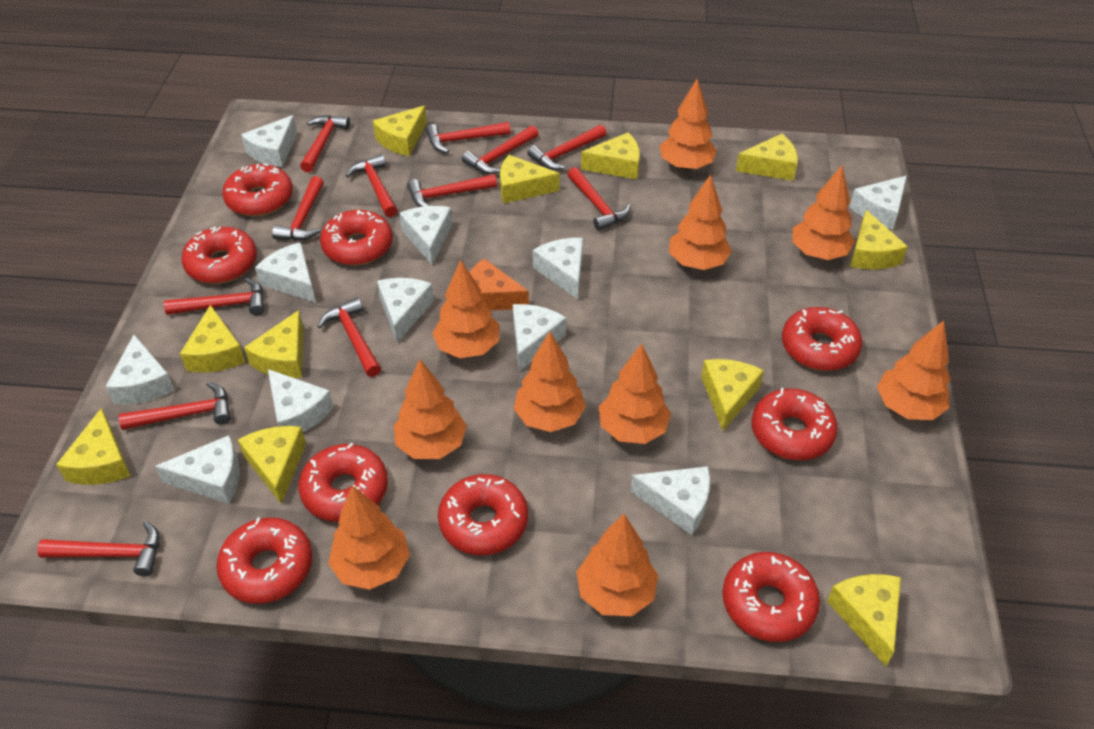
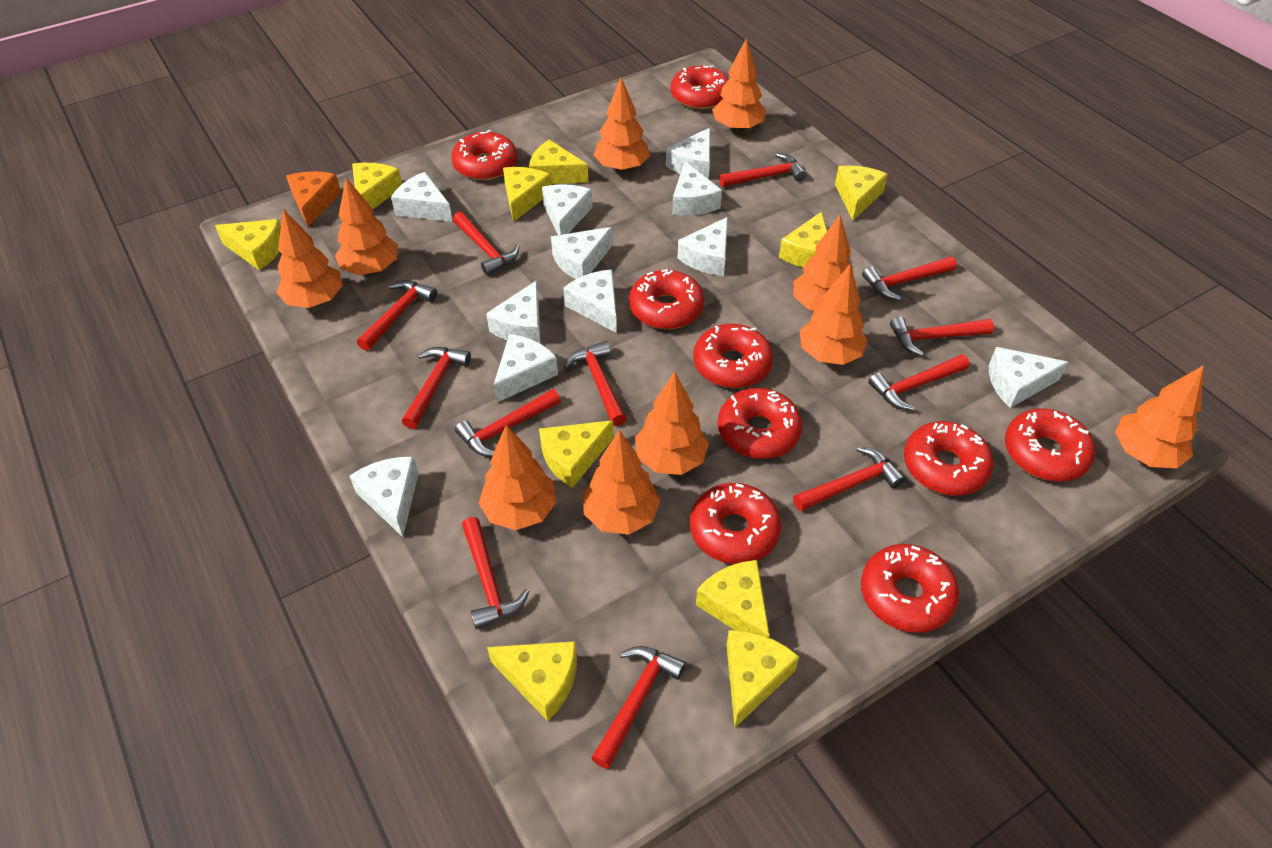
yellow cheese: [56,408,130,485] [180,305,245,372] [238,426,306,504] [244,310,304,378] [373,106,427,156] [500,155,560,204] [581,132,640,180] [701,359,764,431] [736,134,798,181] [827,574,901,666] [850,210,908,269] = 11 -> [215,219,281,270] [352,163,402,209] [487,641,577,721] [503,167,551,222] [529,140,588,184] [539,420,614,488] [696,560,770,638] [726,630,799,727] [779,211,827,268] [835,165,888,221] = 10

